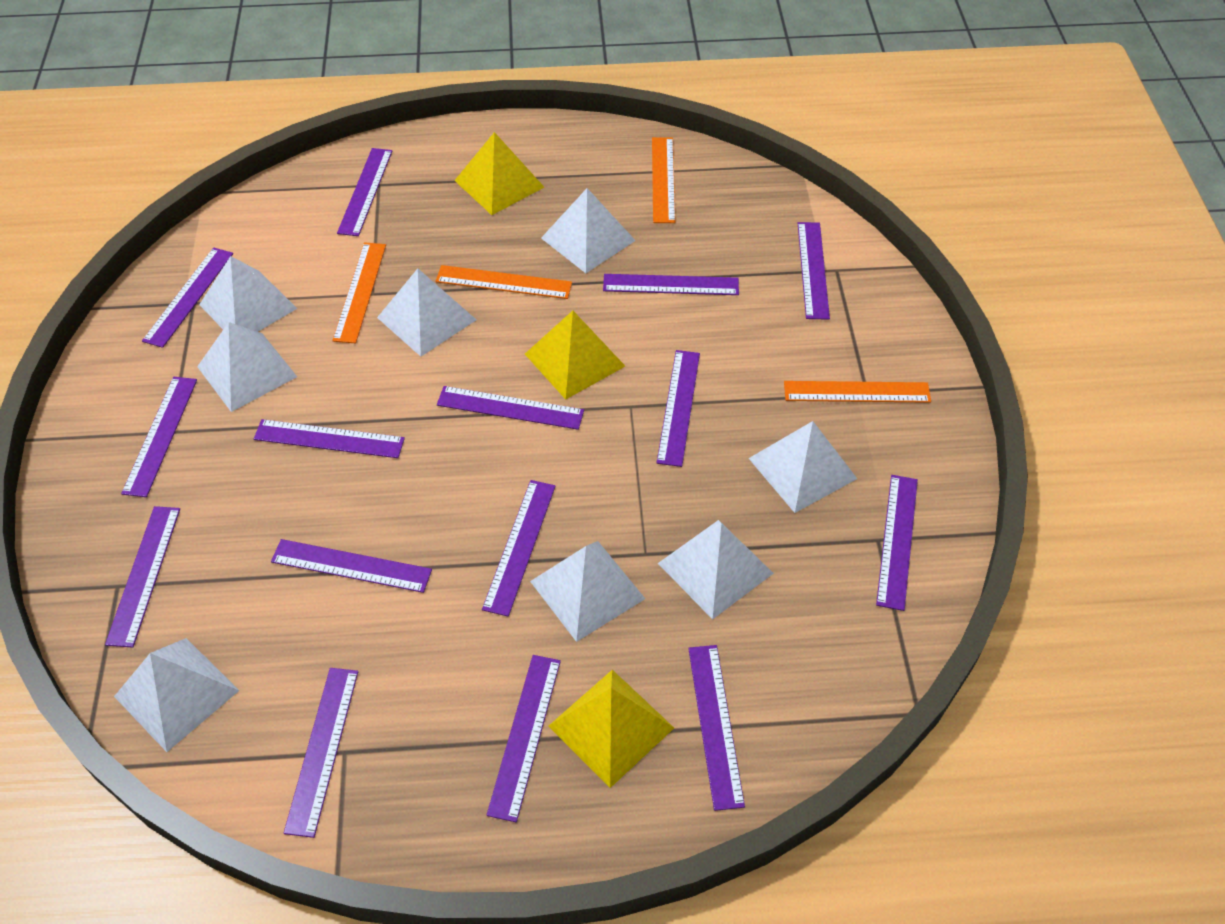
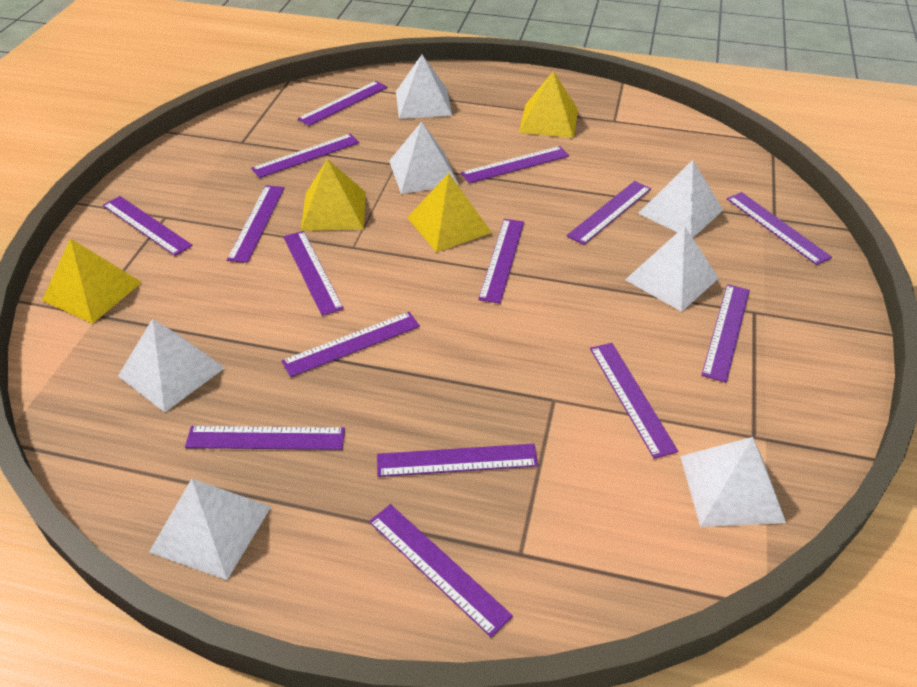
orange ruler: [332,242,386,343] [436,265,572,299] [652,137,676,223] [784,381,931,403] = 4 -> none = 0
white pyramid: [114,638,239,752] [197,322,297,412] [199,256,297,332] [377,268,476,357] [530,541,645,642] [541,188,636,273] [658,520,774,620] [749,421,857,513] = 8 -> [118,319,225,412] [149,479,271,580] [389,122,459,194] [396,55,452,119] [625,226,719,312] [638,160,723,238] [680,437,786,527] = 7
yellow pyramid: [454,132,544,215] [525,311,625,400] [549,670,674,788] = 3 -> [42,238,142,324] [301,159,366,231] [407,173,492,252] [519,71,578,138] = 4

